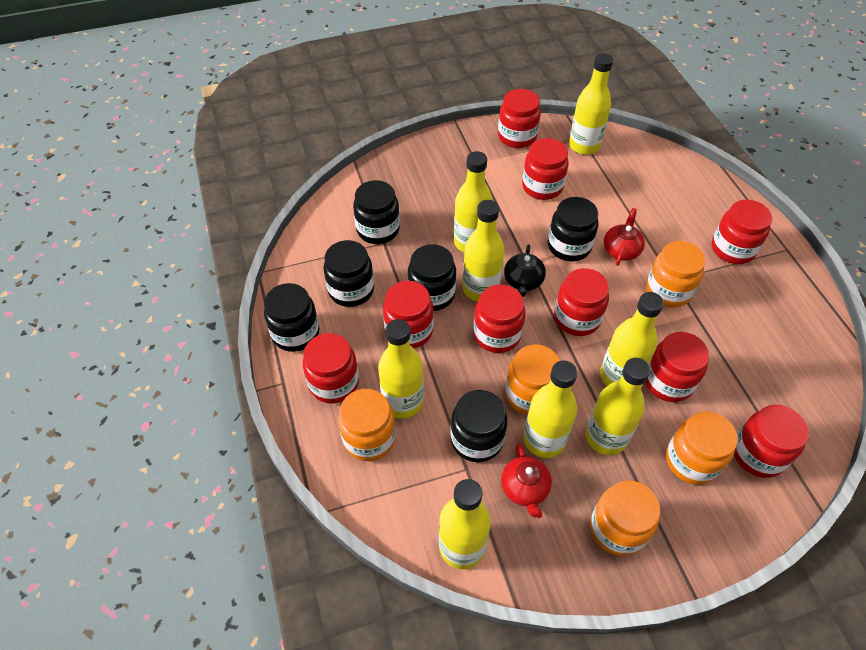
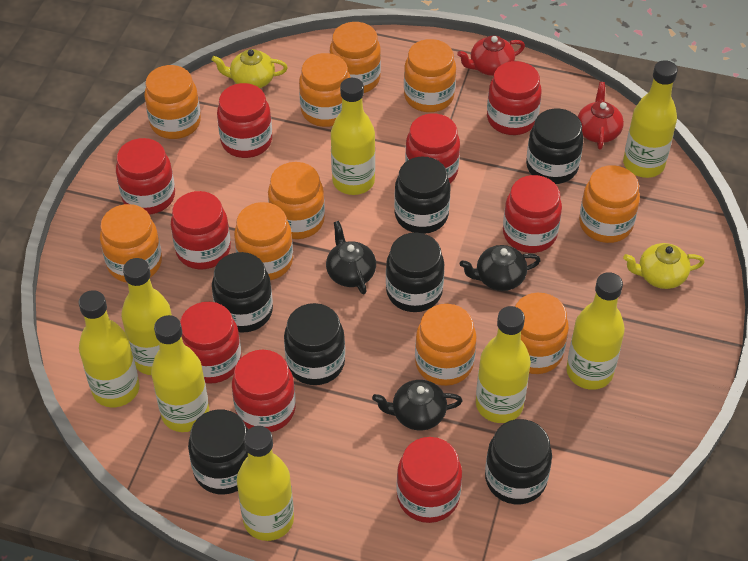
black jar: [264,283,319,352] [323,240,374,307] [353,180,400,244] [408,244,456,311] [450,390,507,462] [548,197,599,261] = 6 -> [188,409,248,495] [212,252,273,333] [284,303,345,385] [386,232,444,312] [394,157,450,234] [485,419,552,504] [526,108,584,184] = 7
black teapot: [504,244,546,297] = 1 -> [326,221,376,294] [372,380,462,431] [460,245,541,291] = 3
orange jar: [338,389,396,461] [505,345,560,415] [590,480,660,556] [646,241,706,308] [666,411,738,485] = 5 -> [100,204,162,283] [144,65,201,139] [234,202,293,280] [268,162,325,239] [299,53,351,127] [330,22,381,93] [404,39,456,112] [415,304,477,386] [515,293,569,374] [579,165,640,243] = 10
yellow teapot: none = 0 -> [212,49,288,88] [623,243,705,289] = 2

